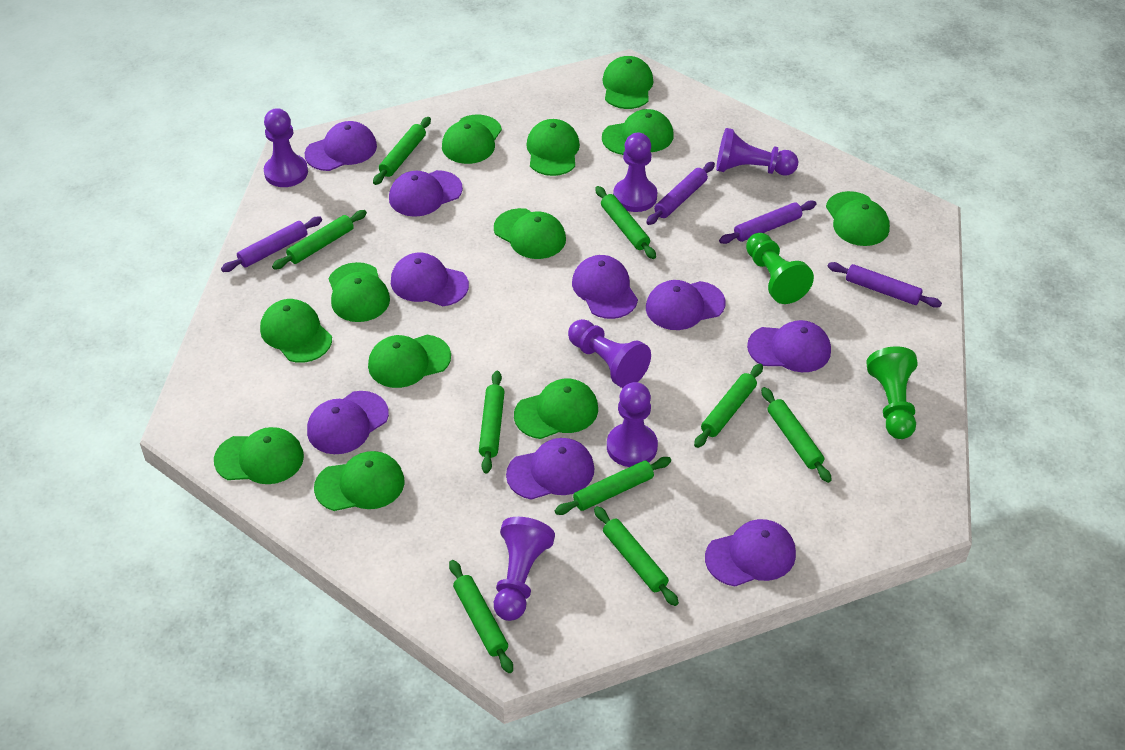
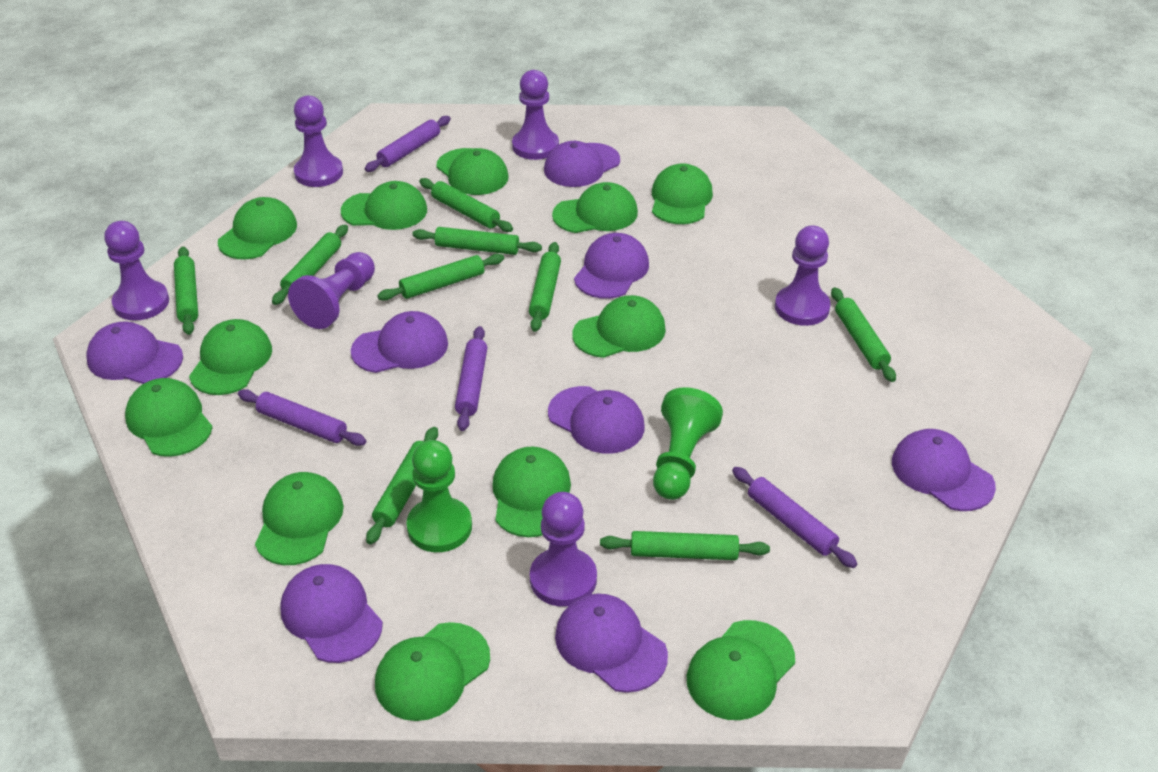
purple cap: [305,121,377,171] [307,391,389,454] [389,170,463,217] [391,253,469,306] [506,438,594,500] [572,255,638,319] [646,280,726,330] [705,519,796,587] [747,320,831,372] = 9 -> [86,322,183,384] [280,564,383,663] [351,311,448,373] [544,141,620,187] [548,386,645,454] [555,594,668,693] [574,233,649,299] [892,429,996,511] = 8

